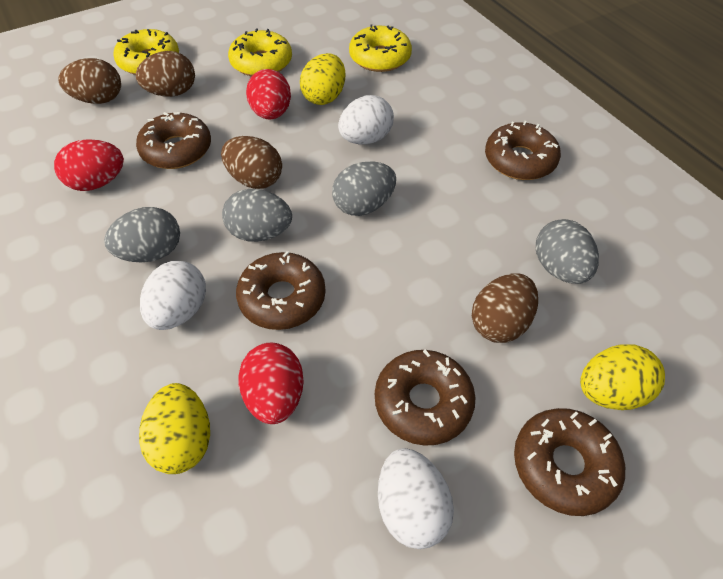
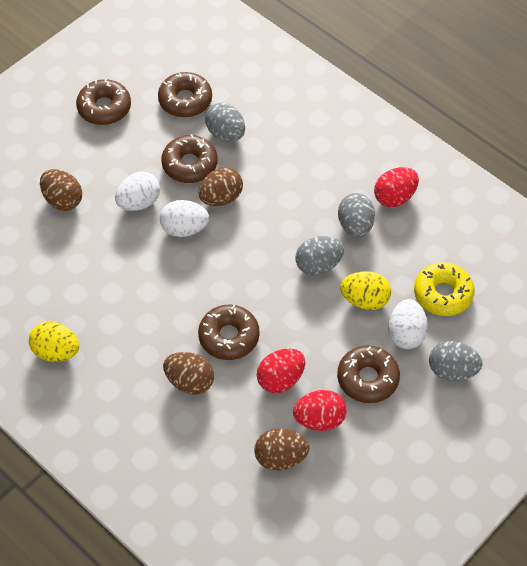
yellow donut: [113,29,179,75] [228,29,292,76] [349,24,412,72] = 3 -> [414,262,475,316] = 1
yellow egg: [139,383,210,474] [300,53,345,105] [580,344,665,410] = 3 -> [29,322,79,362] [340,271,391,310] = 2

